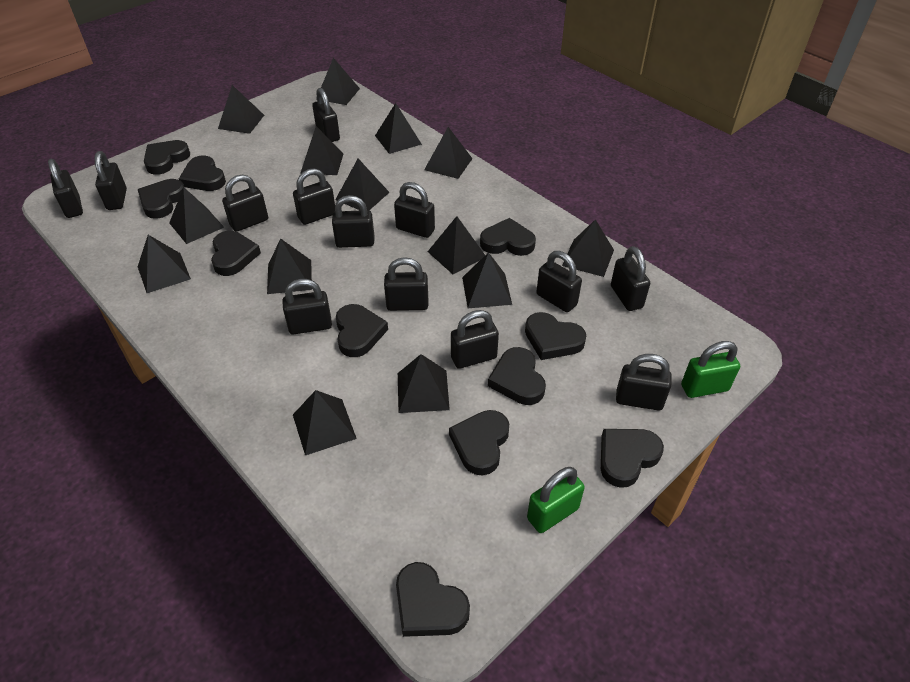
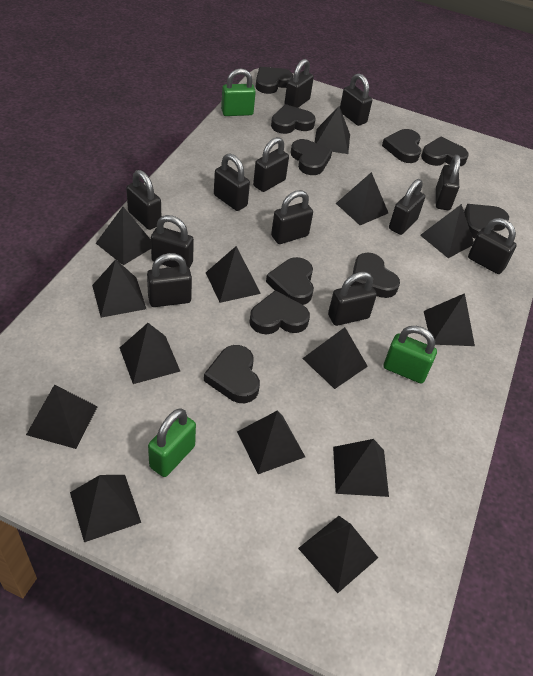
black heart: [138,179,185,219] [144,140,190,175] [179,156,226,191] [211,231,261,276] [336,304,388,357] [396,562,470,637] [449,410,509,476] [480,218,536,256] [488,347,546,405] [525,312,586,360] [601,429,664,488] = 11 -> [204,345,260,403] [249,290,310,334] [256,67,293,94] [266,257,314,305] [271,104,316,134] [290,139,332,175] [351,252,400,298] [382,129,421,163] [421,137,469,166] [464,204,509,238] = 10
black padlock: [48,159,83,218] [94,151,127,210] [222,175,268,232] [282,279,332,335] [293,168,335,225] [312,88,340,142] [332,195,374,248] [384,257,428,311] [394,182,435,238] [451,310,499,369] [536,251,582,312] [611,246,650,311] [616,354,672,411] = 13 -> [126,170,161,230] [147,253,192,307] [151,215,194,268] [214,153,250,211] [253,137,289,192] [271,190,313,244] [284,59,314,108] [328,272,377,326] [340,73,372,126] [389,179,425,235] [436,155,460,210] [468,218,517,274] = 12
green padlock: [527,467,585,533] [681,341,740,398] = 2 -> [148,408,196,477] [221,68,256,116] [384,326,437,383] = 3

